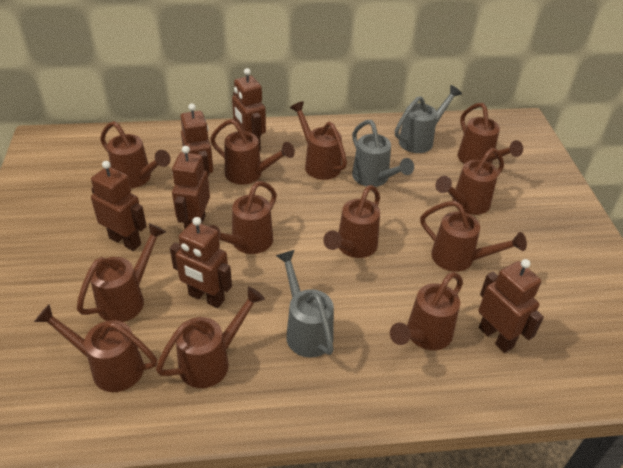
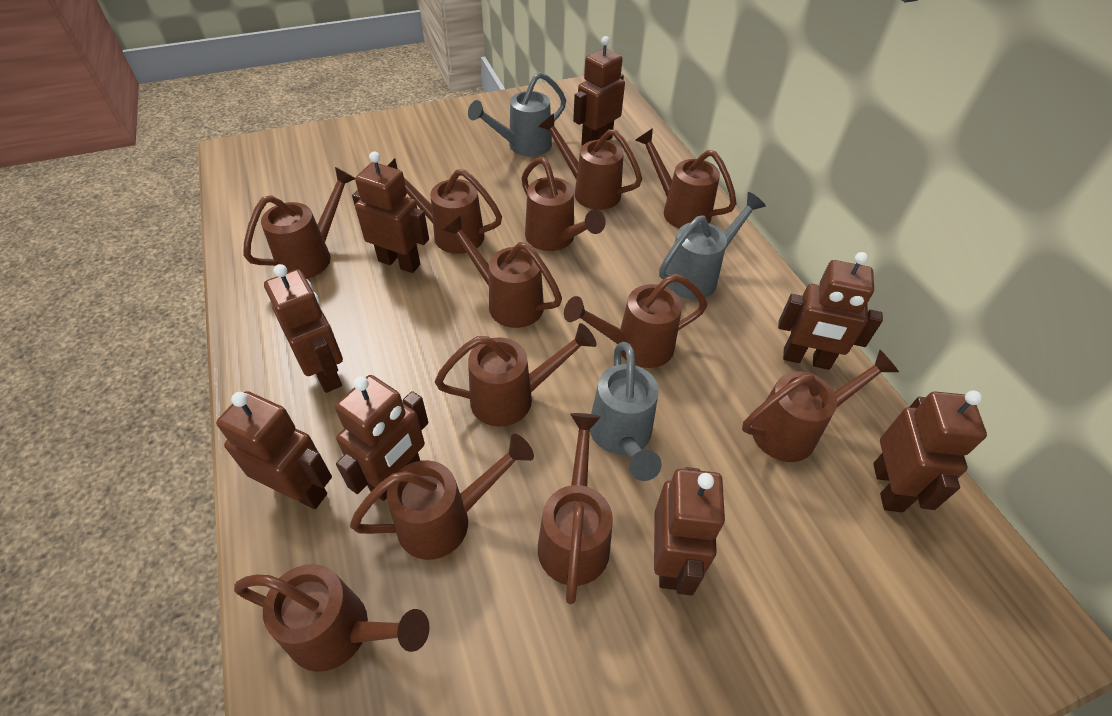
brown robot: [91,161,147,251] [170,217,232,308] [172,146,210,228] [180,103,213,176] [232,68,266,151] [478,259,544,353] = 6 -> [216,391,332,509] [264,264,343,393] [335,375,428,501] [352,151,429,273] [573,36,625,146] [654,467,725,596] [778,252,883,370] [873,391,987,512] = 8

